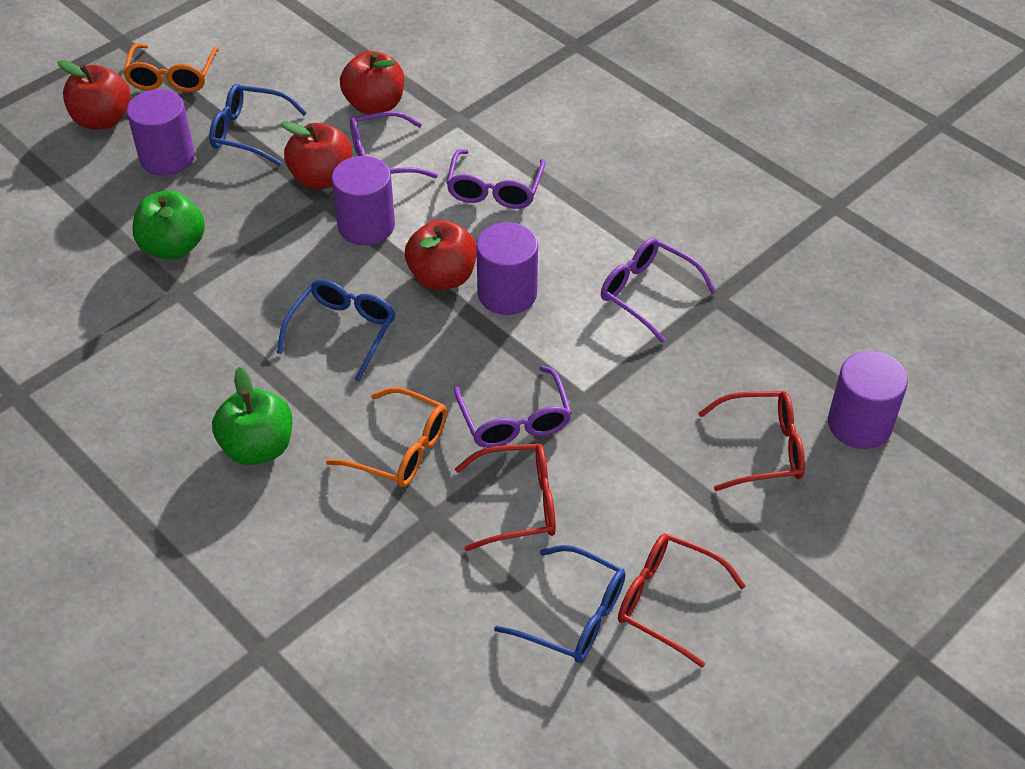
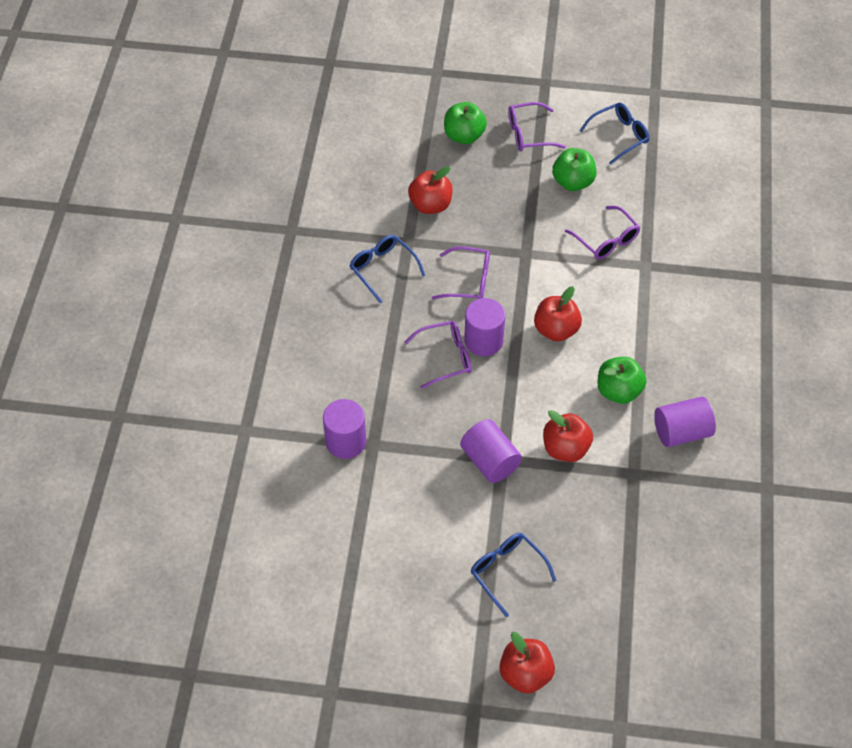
green apple: [132,190,205,260] [212,367,292,465] = 2 -> [444,102,487,144] [552,148,596,191] [597,357,646,404] = 3
orange glasses: [123,43,219,92] [326,387,447,487] = 2 -> none = 0
red glasses: [455,444,556,551] [618,533,746,668] [698,391,805,491] = 3 -> none = 0

